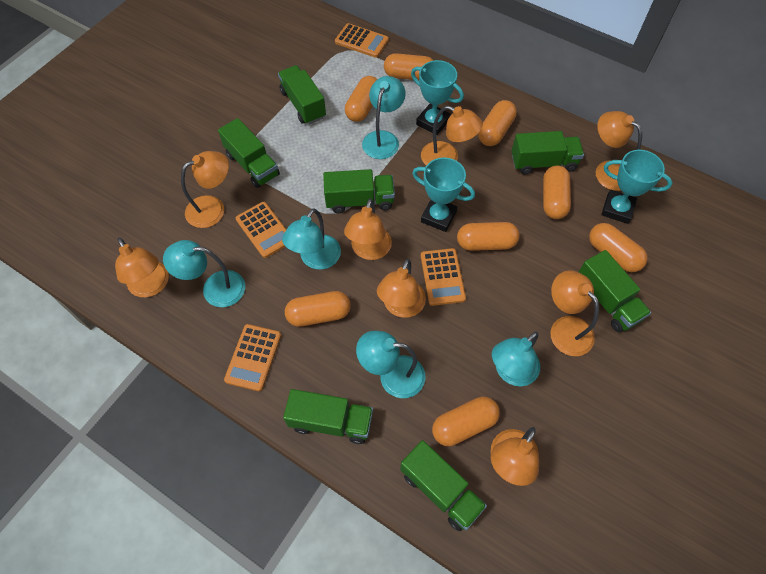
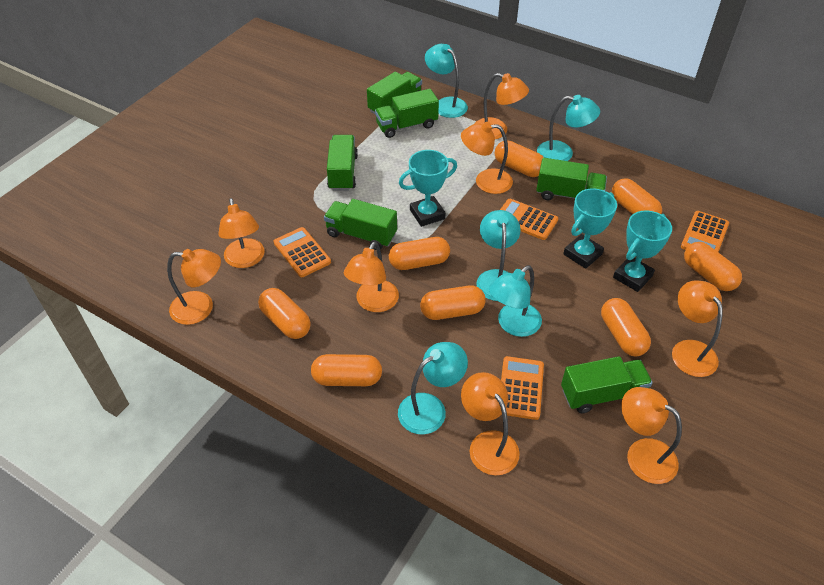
green truck: [218,118,280,188] [278,65,326,124] [283,389,373,444] [323,169,395,213] [400,440,487,531] [511,131,584,175] [579,250,651,332] = 7 -> [324,199,397,250] [327,135,358,191] [367,72,422,114] [375,89,439,138] [536,158,607,200] [561,356,653,413] = 6

